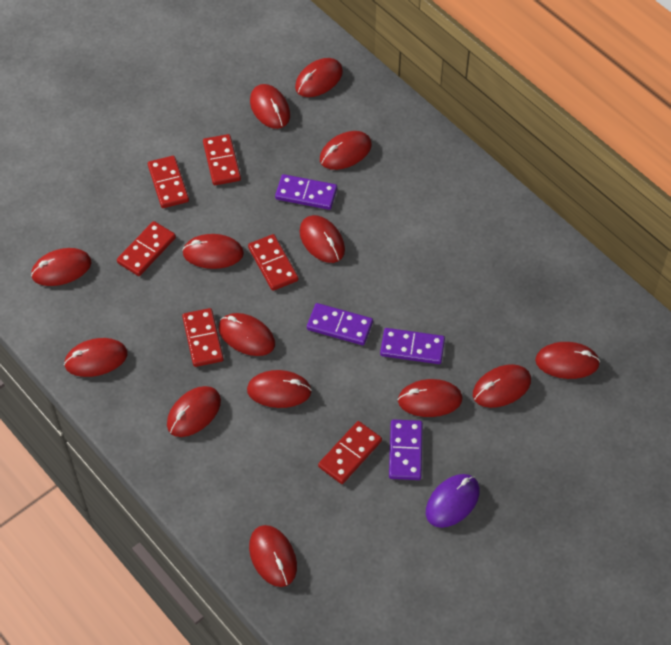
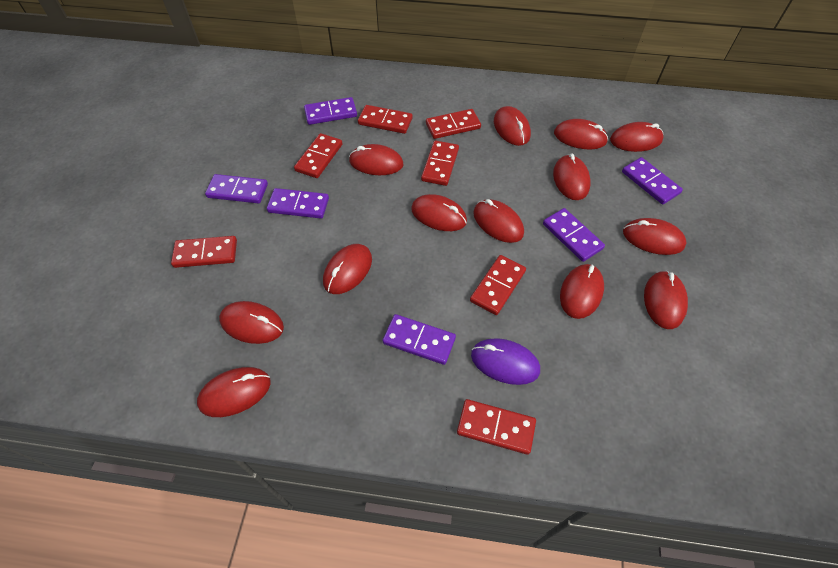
purple domino: [275,174,337,210] [307,303,373,345] [380,328,445,364] [389,419,423,480] = 4 -> [205,174,268,204] [267,188,329,218] [304,97,357,125] [383,314,456,365] [543,208,605,262] [622,157,683,205] = 6
red domino: [117,221,176,276] [148,156,189,208] [182,308,224,367] [203,134,241,185] [248,234,298,291] [318,421,382,484] = 6 -> [171,236,237,268] [294,133,343,178] [358,105,413,134] [421,140,459,186] [426,109,481,139] [457,399,536,455] [470,255,526,315] = 7
red mouse: [31,248,92,286] [64,338,127,377] [167,386,221,437] [182,234,244,269] [219,313,275,356] [247,370,312,408] [249,525,297,587] [250,84,290,129] [295,58,343,97] [300,215,345,263] [320,131,372,170] [398,379,463,417] [473,364,531,408] [535,342,600,379] = 14 -> [197,367,271,417] [219,301,284,344] [323,244,372,294] [349,144,403,175] [411,194,467,231] [473,199,524,243] [494,106,531,146] [553,154,591,200] [554,119,608,149] [560,264,604,319] [610,122,664,152] [623,218,687,255] [644,271,688,329] = 13

